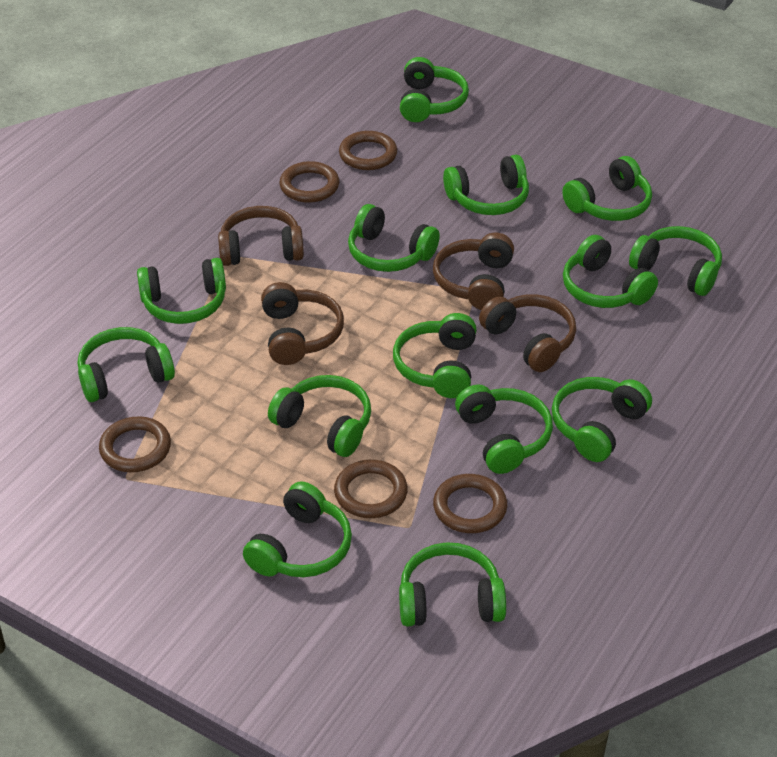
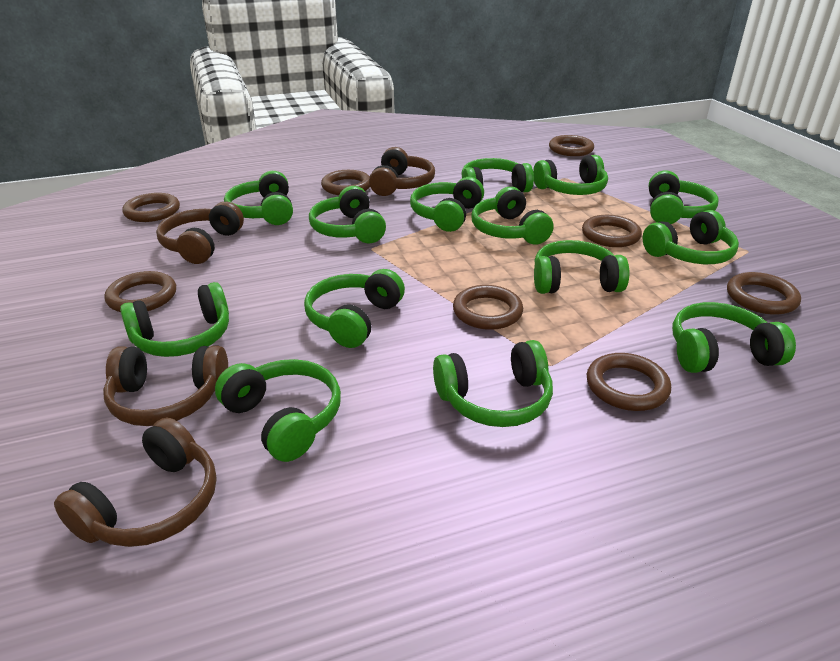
brown ring: [99,416,171,472] [279,161,339,203] [334,460,408,518] [339,131,397,170] [433,474,507,533] = 5 -> [104,271,176,312] [122,193,180,222] [321,170,370,195] [453,285,523,330] [549,135,594,156] [582,215,642,247] [587,353,671,411] [727,272,801,315] = 8

